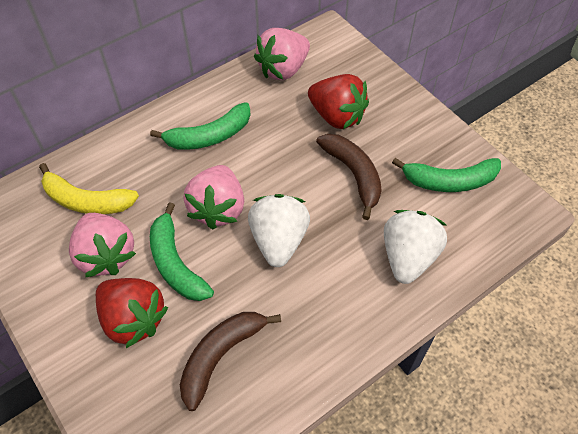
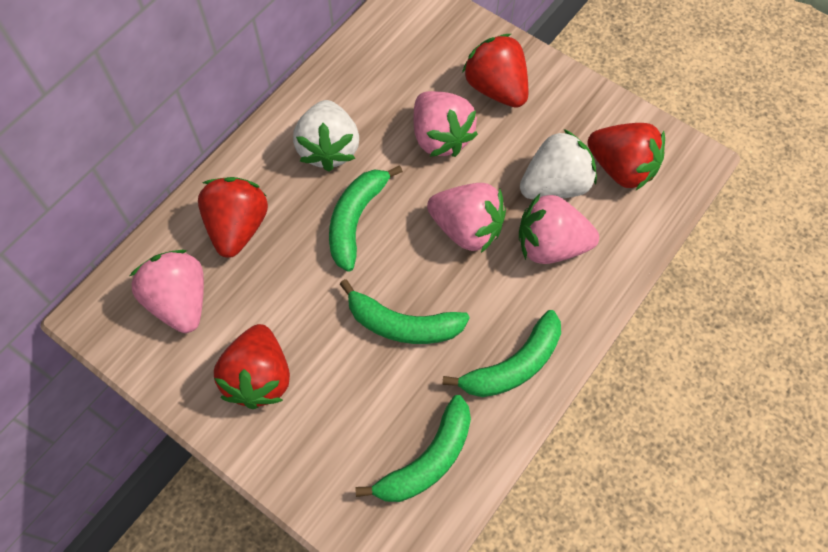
brown banana: [180,312,281,411] [316,134,382,220] = 2 -> none = 0
green banana: [150,102,251,150] [150,202,214,301] [392,158,501,192] = 3 -> [329,165,403,272] [340,279,470,344] [355,395,471,502] [442,310,561,397] = 4
pink strawberry: [69,213,136,277] [184,165,244,229] [254,28,310,80] = 3 -> [130,250,204,333] [414,91,478,157] [427,183,506,253] [519,194,599,264] = 4
red strawberry: [96,278,168,348] [308,74,369,129] = 2 -> [198,177,268,258] [214,324,290,409] [462,34,528,108] [587,123,665,190] = 4
yellow banana: [39,163,139,214] = 1 -> none = 0

